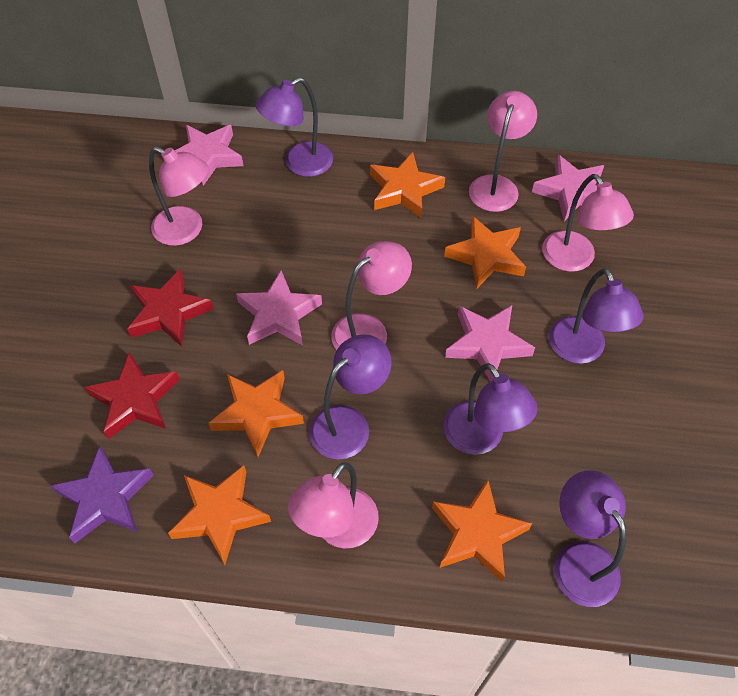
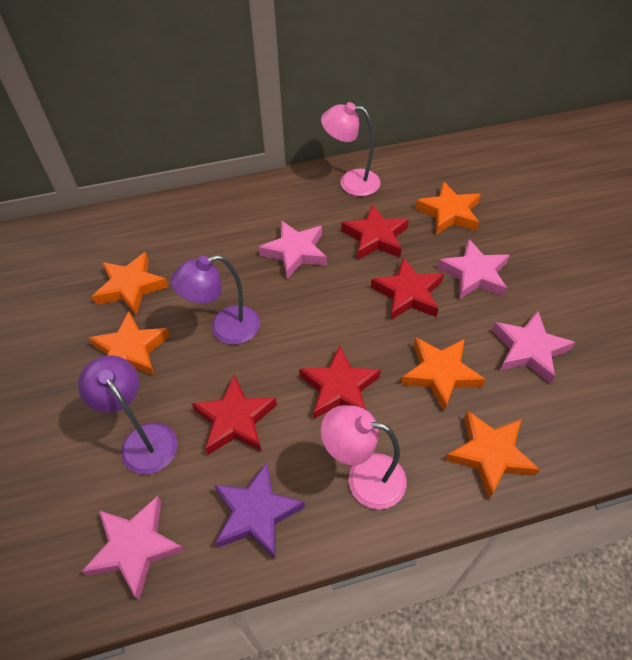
pink lamp: [149,146,209,246] [288,462,379,549] [332,241,412,350] [469,91,537,212] [542,174,634,272] = 5 -> [321,102,380,196] [321,405,407,509] = 2
purple lamp: [256,77,333,177] [309,334,392,460] [443,363,538,455] [549,268,644,364] [554,470,626,607] = 5 -> [78,355,178,474] [171,255,260,345] = 2
red star: [85,352,180,439] [127,269,214,347] = 2 -> [191,375,277,455] [299,346,381,419] [341,204,409,259] [371,257,444,320] = 4

